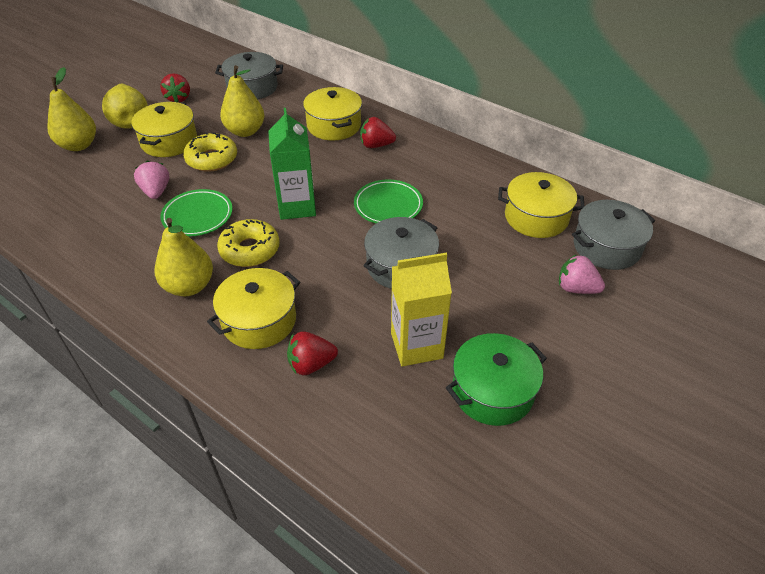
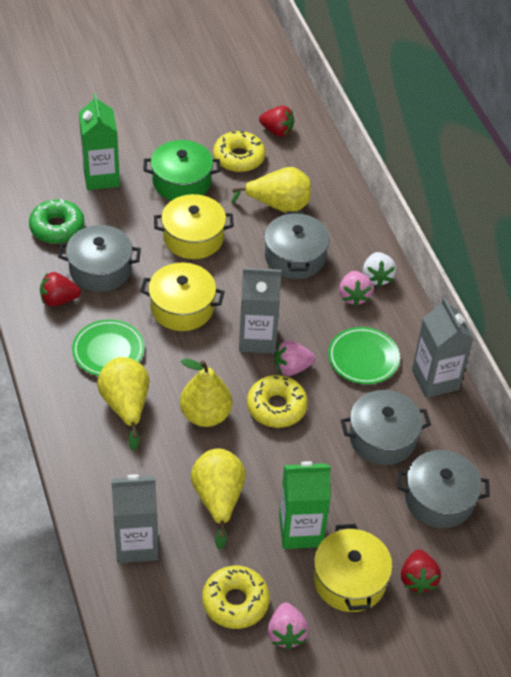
green carton: [268,108,316,220] = 1 -> [79,94,120,190] [279,461,331,549] = 2
green donut: none = 0 -> [29,198,84,244] = 1
grey carton: none = 0 -> [111,475,158,563] [239,268,282,354] [412,298,473,398] = 3
grey pot: [215,52,283,100] [363,217,439,289] [572,200,655,270] = 3 -> [58,225,141,292] [264,211,330,279] [341,390,431,465] [398,450,490,528] = 4
pink strawberry: [134,161,169,199] [559,254,605,294] = 2 -> [267,603,309,649] [275,340,315,376] [339,271,373,307] = 3
white strawberry: none = 0 -> [363,252,397,287] = 1
yellow carton: [391,252,452,366] = 1 -> none = 0
yellow donut: [183,132,237,172] [217,219,280,267] = 2 -> [202,566,270,629] [213,131,265,172] [247,375,308,428] = 3
yellow pot: [131,102,197,157] [207,268,300,349] [303,87,362,141] [498,172,584,238] = 4 -> [140,263,225,331] [154,194,234,259] [314,524,393,612] = 3

